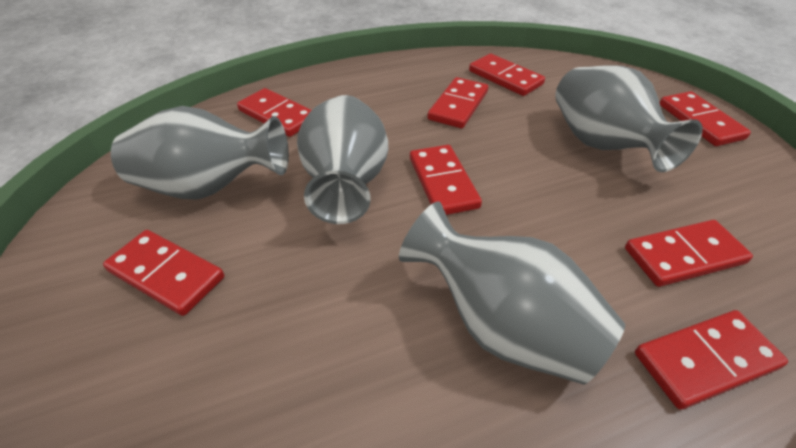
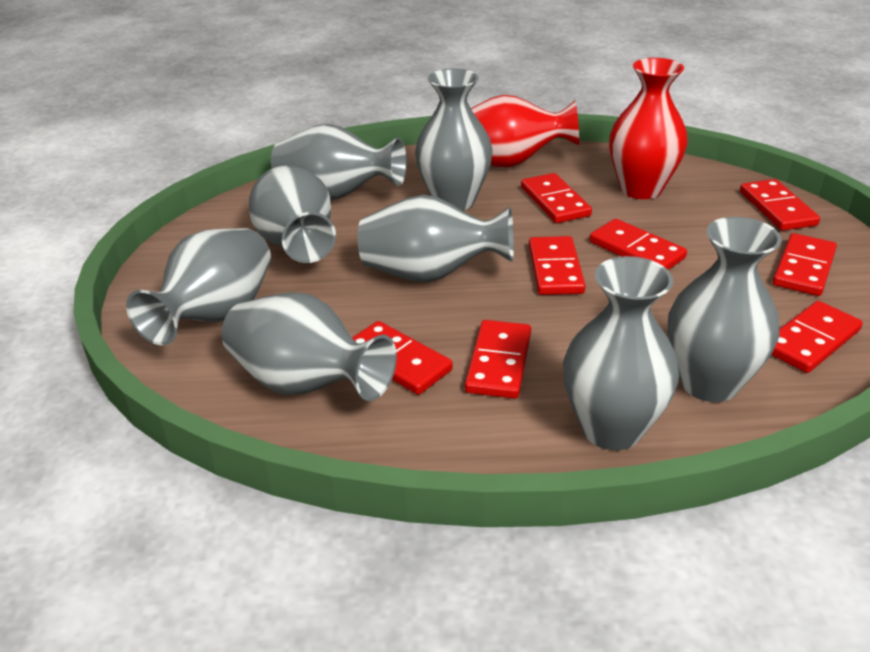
grey vase: [111,106,289,200] [297,95,388,224] [399,202,625,385] [555,66,703,172] = 4 -> [126,228,271,345] [221,292,397,401] [249,166,336,263] [271,124,407,200] [358,195,514,283] [415,68,493,210] [563,256,679,450] [668,217,782,402] = 8
red vase: none = 0 -> [471,95,579,167] [609,58,688,199] = 2

